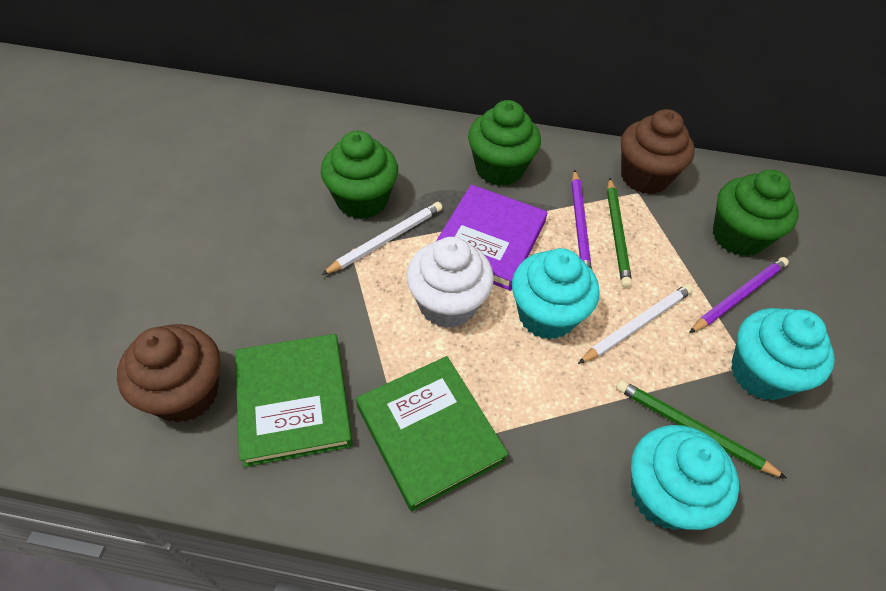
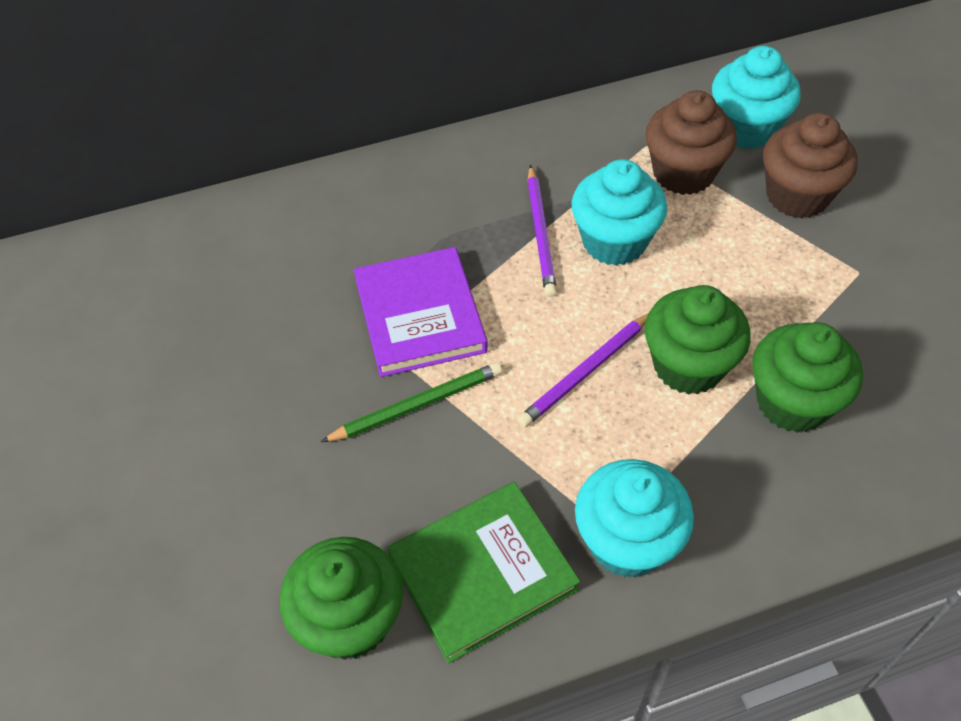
green book: [235,334,353,467] [356,356,508,511] = 2 -> [388,482,580,664] = 1
green pencil: [607,178,632,288] [616,380,787,479] = 2 -> [321,362,502,442] = 1
white cupcake: [407,237,494,328] = 1 -> none = 0
white pencil: [322,202,443,275] [578,284,693,364] = 2 -> none = 0

